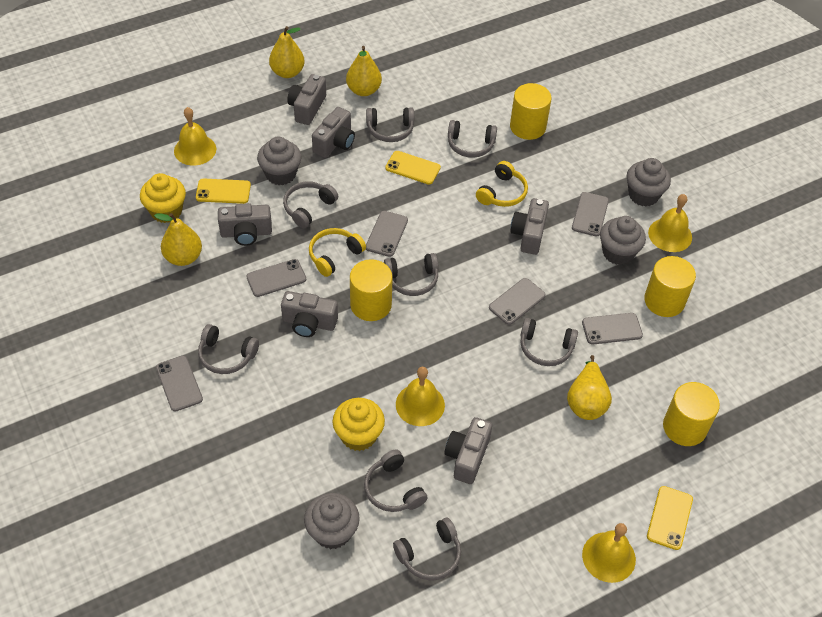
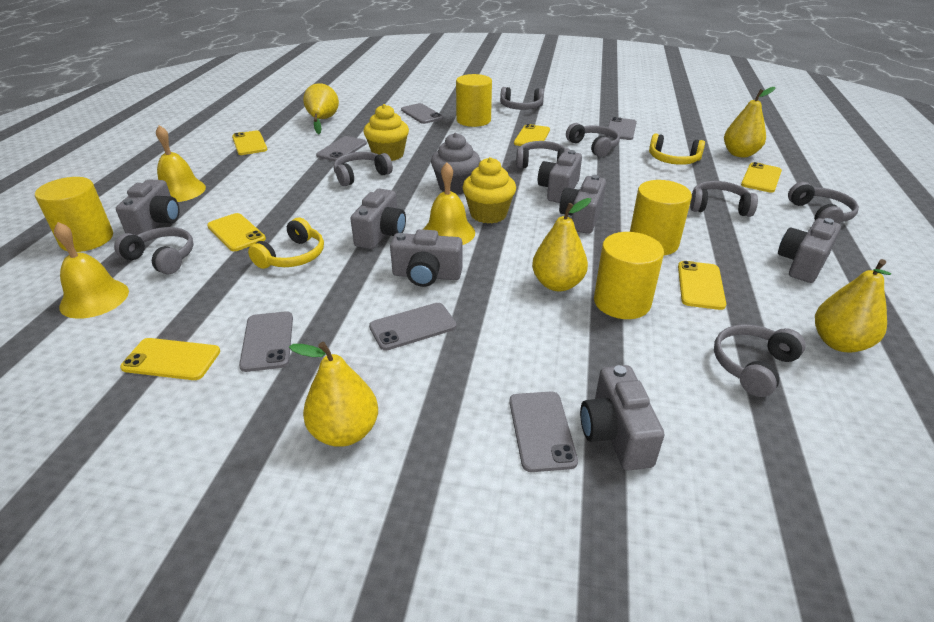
grey camera: [218,203,272,246] [281,291,338,337] [287,74,326,125] [312,107,355,158] [445,417,492,484] [510,198,549,255] = 6 -> [116,179,179,235] [350,189,406,249] [390,229,463,287] [538,150,582,203] [559,175,606,234] [580,365,665,471] [778,218,841,283] = 7
grey cupcake: [257,137,302,185] [304,493,360,549] [600,216,646,265] [627,158,671,206] = 4 -> [431,133,481,195] = 1
yellow bell: [174,107,216,166] [396,367,445,426] [582,523,636,583] [648,194,692,252] = 4 -> [54,222,129,319] [156,125,206,202] [423,163,475,245] = 3
yellow pear: [154,213,202,266] [269,26,305,78] [346,46,382,96] [567,355,612,420] = 4 -> [289,342,378,447] [303,83,339,134] [532,198,591,291] [724,87,775,158] [815,259,891,352] = 5
yellow phone: [196,179,251,204] [385,151,441,185] [647,486,693,550] = 3 -> [120,338,220,380] [207,213,266,251] [232,130,267,155] [514,124,550,146] [678,261,726,310] [741,162,782,193] = 6

